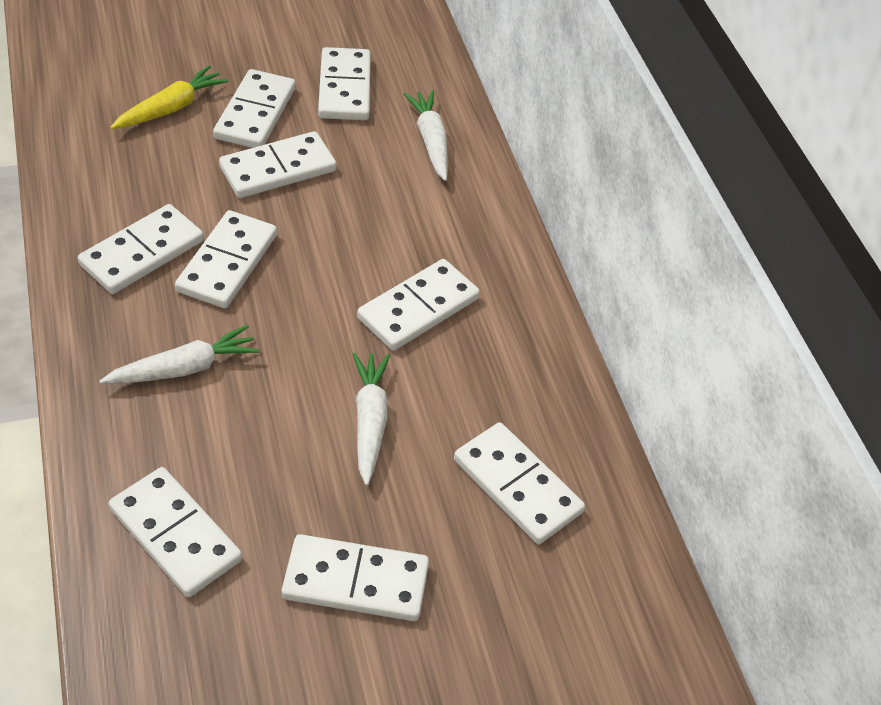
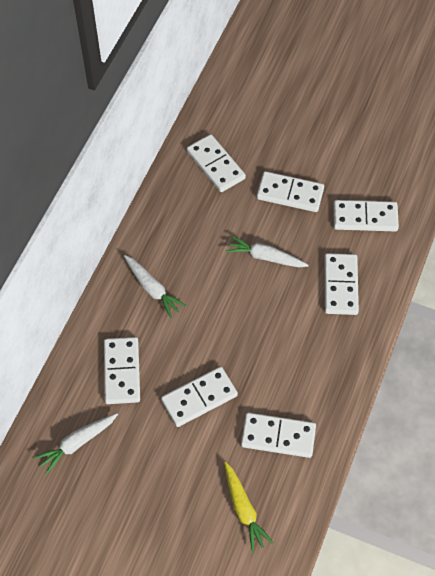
white domino: [78,204,204,294] [109,467,242,597] [175,210,277,308] [213,69,296,148] [219,131,336,198] [282,534,429,621] [318,47,371,120] [357,259,480,351] [454,422,585,544] = 9 -> [104,337,140,404] [161,367,238,427] [187,134,246,192] [241,413,316,458] [257,171,324,212] [324,253,359,315] [333,200,399,231] = 7

